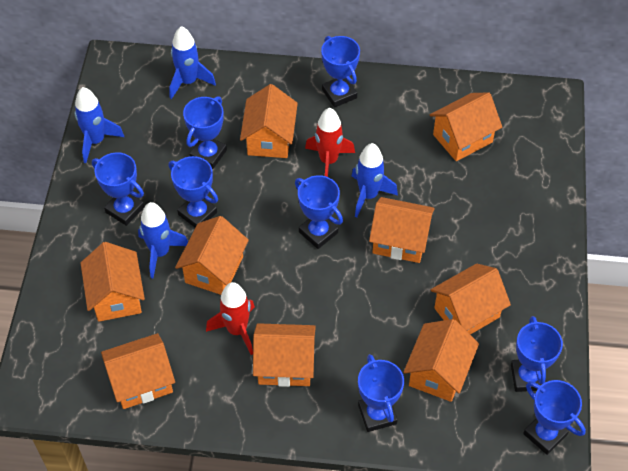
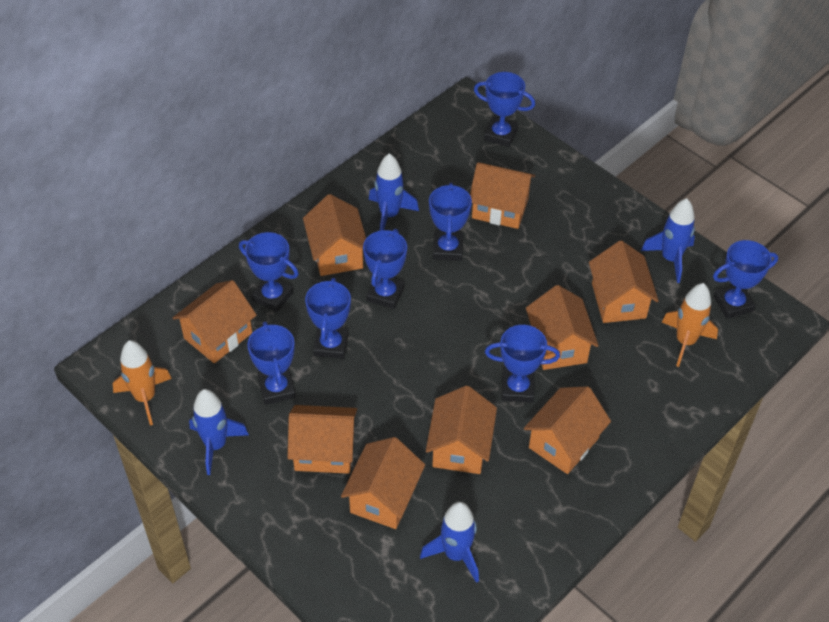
orange rocket: none = 0 -> [113,340,172,426] [662,283,718,367] = 2
red rocket: [206,282,255,355] [305,108,355,177] = 2 -> none = 0

